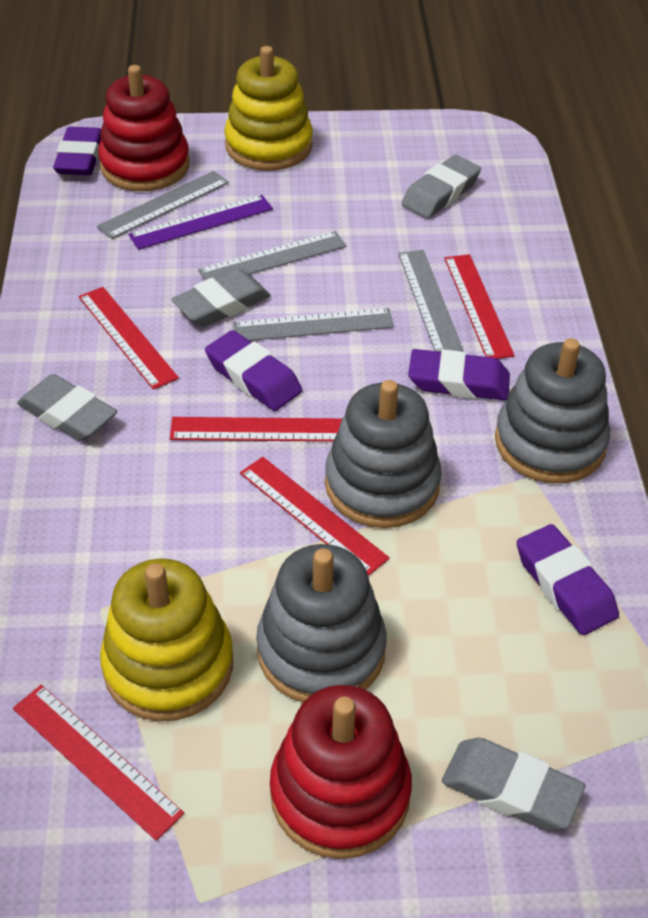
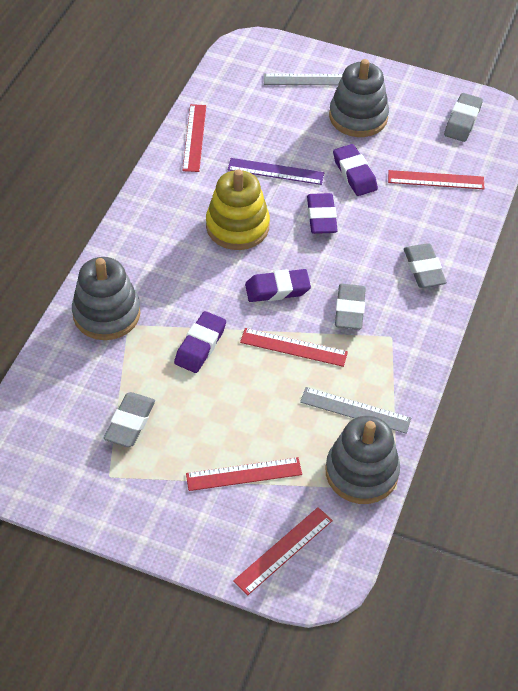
grey ruler: [97,171,229,239] [198,231,346,281] [233,308,394,341] [398,250,464,352] = 4 -> [264,73,343,85] [300,387,411,434] = 2
red stacking toy: [98,65,190,191] [270,685,412,859] = 2 -> none = 0
yellow stacking toy: [100,559,233,721] [224,46,313,171] = 2 -> [206,169,270,250] = 1

